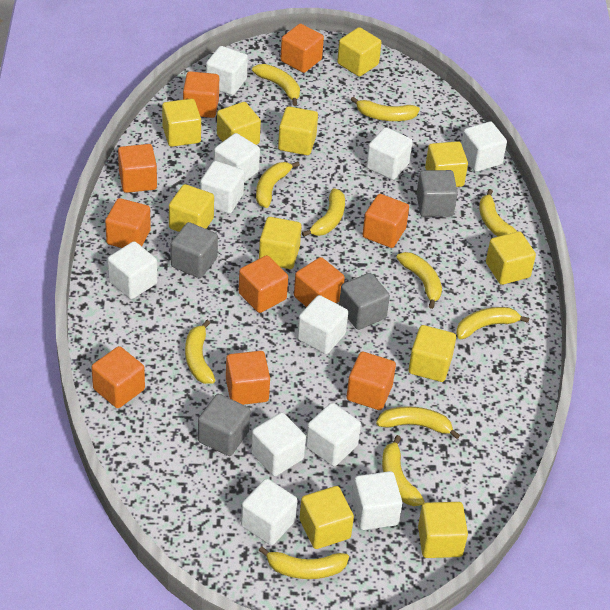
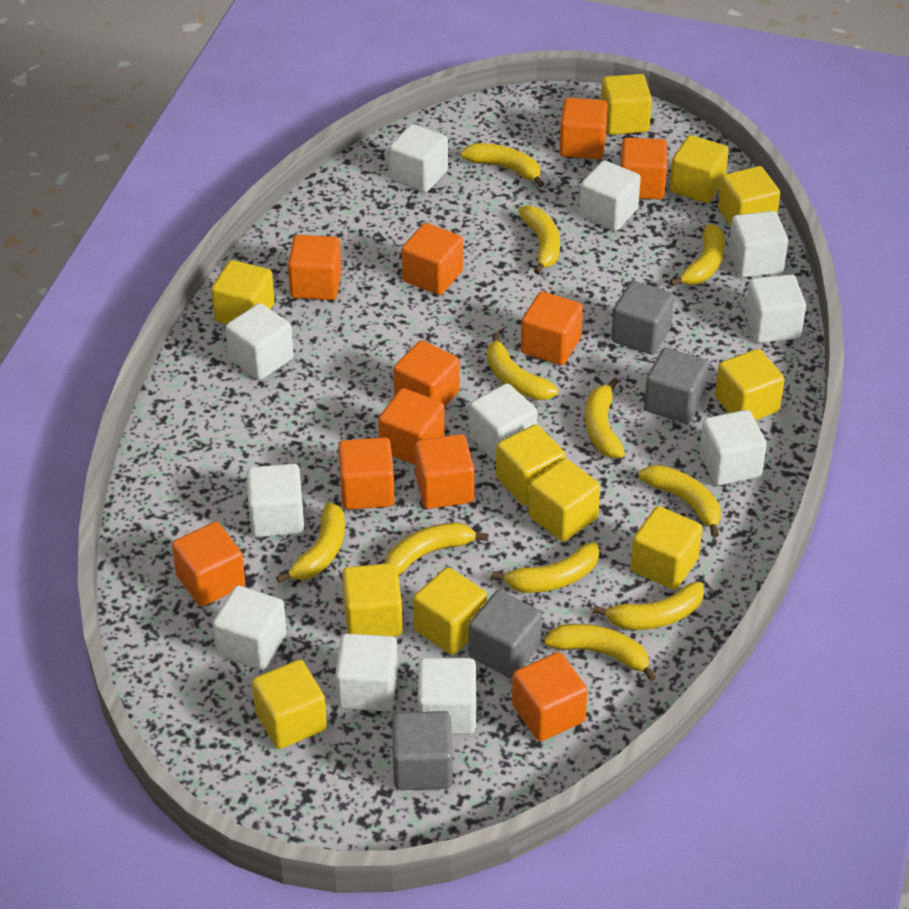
orange cube: [92,346,145,408] [105,198,151,248] [118,144,157,193] [183,71,219,118] [226,351,270,405] [239,255,288,313] [280,24,324,73] [294,257,345,307] [346,352,396,410] [362,194,409,248] = 10 -> [172,522,245,606] [288,235,342,300] [338,437,395,510] [378,388,445,465] [393,340,460,407] [401,223,463,295] [415,434,474,509] [512,652,588,741] [521,291,583,365] [559,98,608,159] [620,138,667,200] = 11

